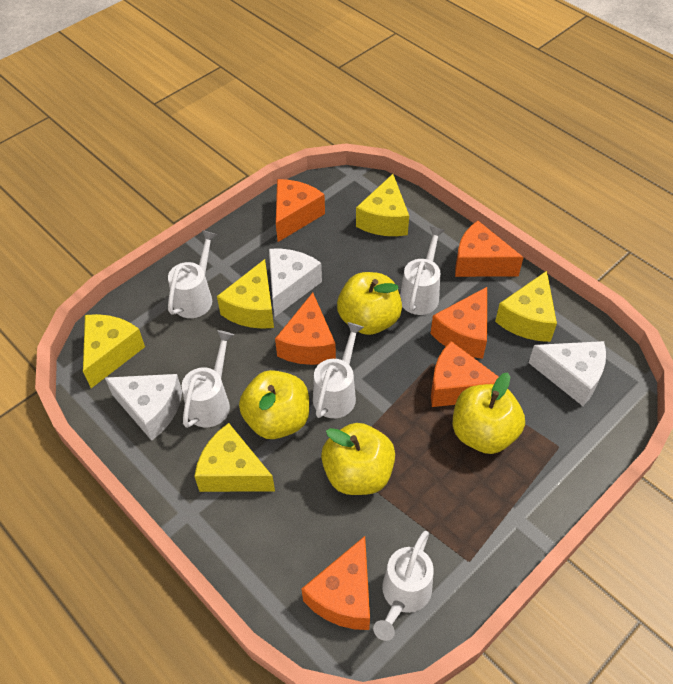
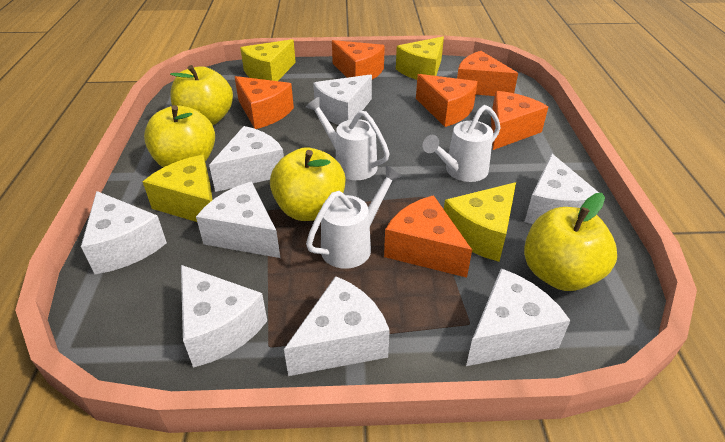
white cheese: [105,374,182,441] [269,249,322,317] [529,341,606,406] = 3 -> [81,191,167,274] [181,265,267,368] [196,182,280,258] [209,126,284,192] [284,276,390,376] [313,74,372,125] [466,268,571,366] [525,154,599,224] = 8
white watering can: [168,230,217,318] [182,330,234,428] [313,322,364,418] [373,531,434,641] [400,226,445,315] = 5 -> [306,97,390,180] [306,165,403,269] [423,105,501,182] = 3
yellow cheese: [83,314,145,388] [194,423,275,492] [217,259,274,329] [356,174,409,236] [495,271,557,342] = 5 -> [143,155,212,222] [240,39,296,81] [396,37,444,80] [444,182,516,262] = 4

